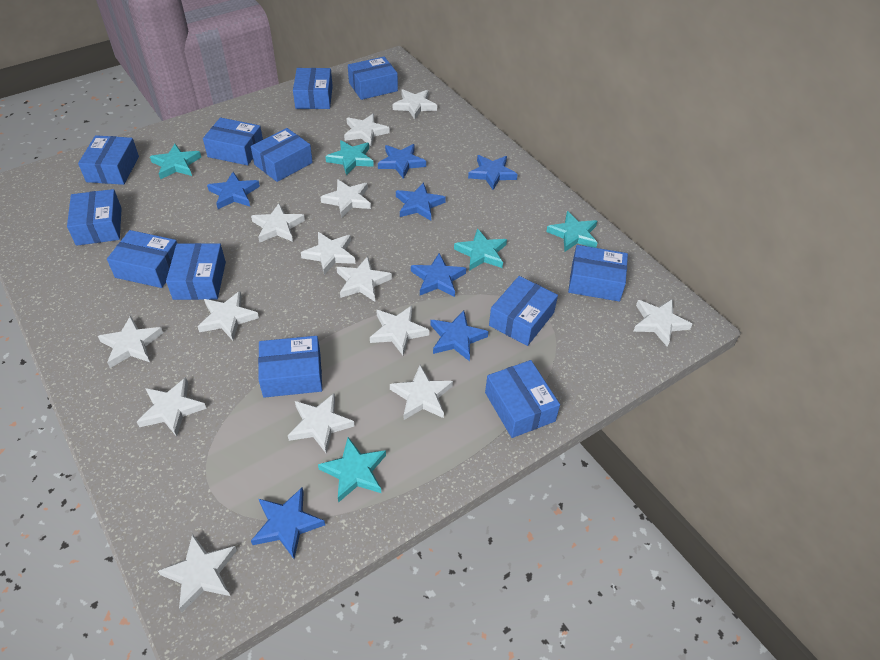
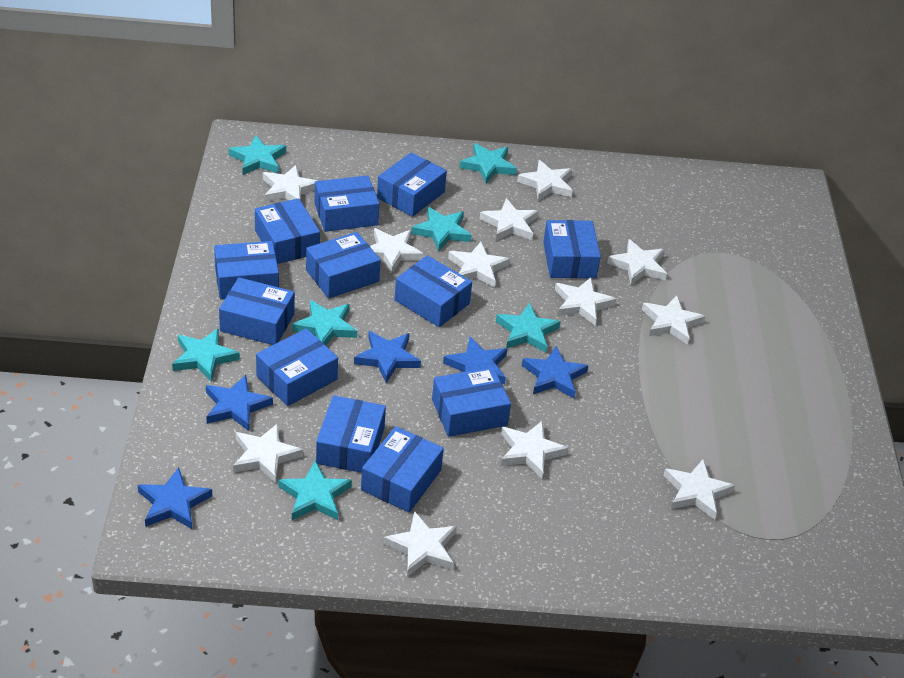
blue star: [207,172,260,209] [251,488,325,559] [378,144,426,179] [396,182,446,221] [411,253,466,297] [430,310,489,361] [468,155,518,190] = 7 -> [137,467,212,529] [206,375,273,431] [354,331,421,383] [443,337,507,384] [522,346,588,398] = 5
turquoise star: [150,144,201,179] [318,437,386,503] [325,140,374,175] [454,228,507,271] [546,211,597,251] = 5 -> [172,328,240,382] [229,135,286,175] [278,461,352,520] [292,300,357,346] [411,207,472,252] [459,143,517,183] [496,303,561,353] = 7
white star: [98,316,163,368] [137,377,207,437] [158,534,237,612] [198,291,259,340] [251,203,305,242] [288,393,355,453] [301,232,355,275] [320,179,371,218] [337,256,392,302] [344,113,390,147] [370,306,429,355] [390,365,453,420] [393,89,437,119] [633,299,693,347] = 14 -> [233,423,303,483] [263,165,317,202] [370,228,423,273] [383,511,457,577] [448,242,510,288] [480,198,538,241] [501,420,568,479] [517,160,573,201] [555,277,616,325] [607,239,667,285] [642,295,705,345] [663,459,735,520] = 12

